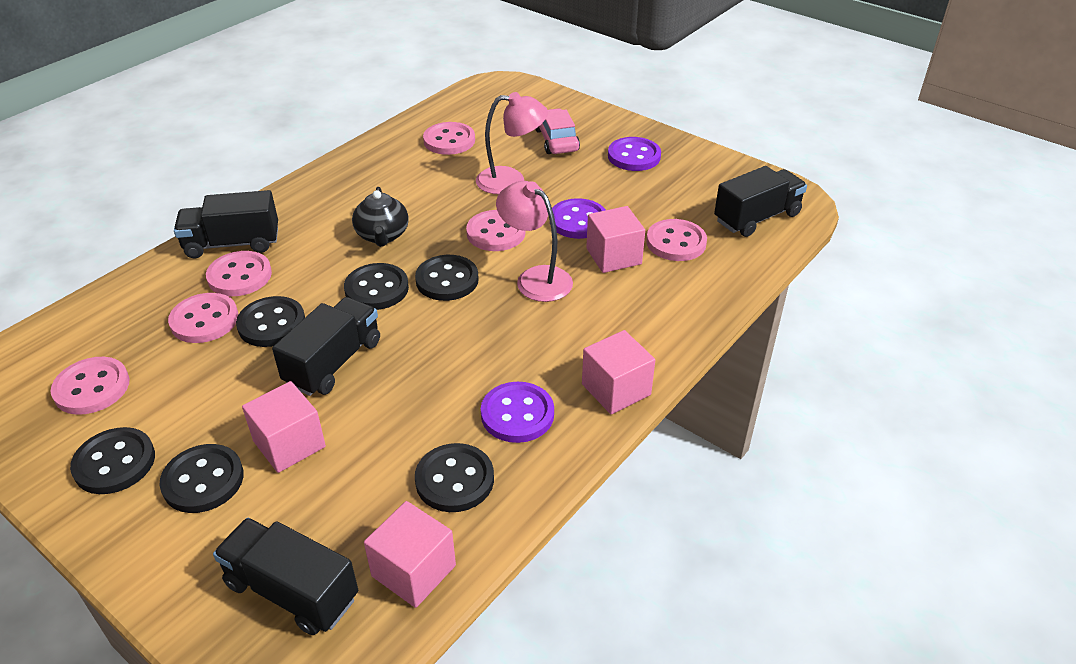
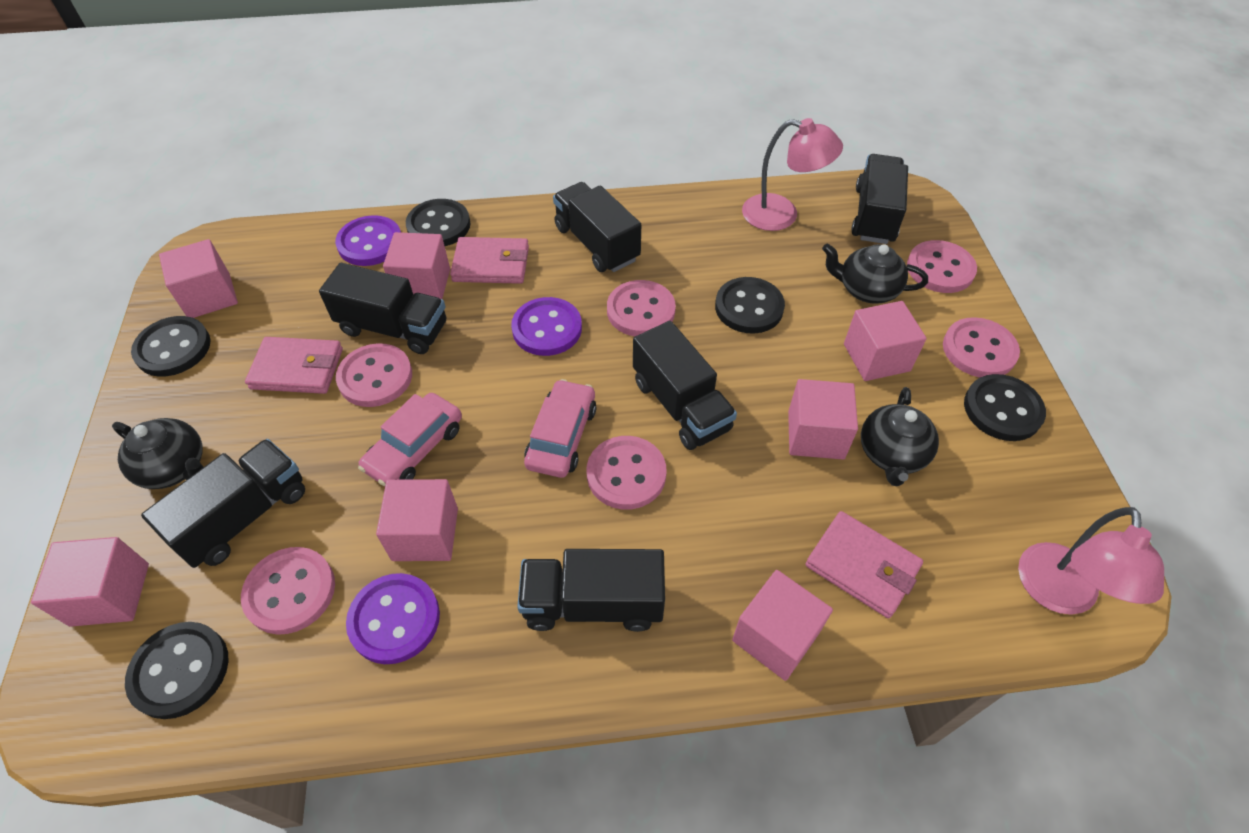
black button: [70,427,155,494] [160,444,244,513] [236,296,305,347] [344,263,409,310] [415,255,479,301] [415,443,494,512] = 6 -> [125,622,229,719] [131,316,211,377] [406,199,471,246] [715,277,785,334] [964,374,1046,441] = 5
black teapot: [352,187,409,247] = 1 -> [112,418,203,489] [822,243,928,304] [861,387,939,486] = 3
black truck: [174,190,278,259] [213,518,358,635] [272,297,380,396] [714,166,807,237] = 4 -> [141,439,305,568] [319,263,446,354] [517,549,665,632] [553,182,641,272] [633,321,737,450] [851,154,908,244] = 6
pink car: [536,108,580,154] = 1 -> [358,393,462,486] [524,379,596,478] = 2
pink cube: [242,381,326,473] [364,501,456,608] [582,330,655,414] [586,206,645,273] = 4 -> [31,537,149,627] [159,239,238,318] [376,479,458,561] [383,232,450,299] [732,570,833,681] [788,379,858,460] [844,301,927,381] = 7
pink wallet: none = 0 -> [245,337,343,394] [450,237,529,284] [805,511,923,618] = 3

